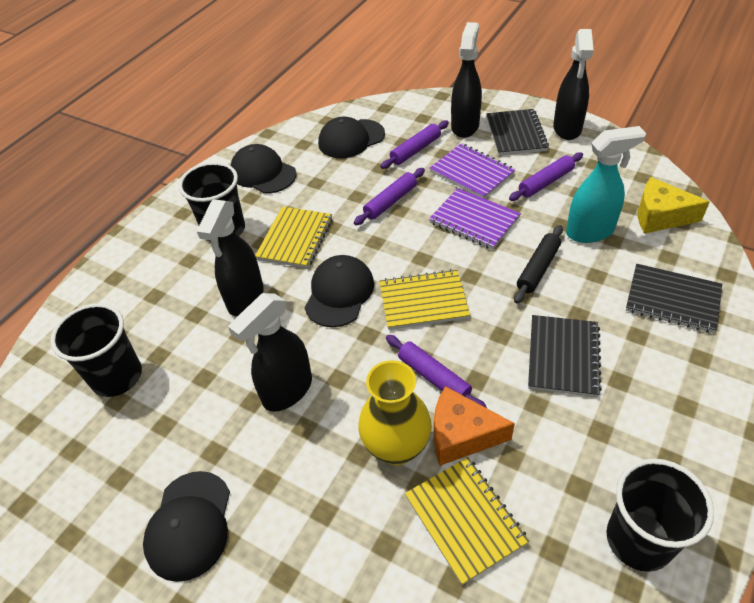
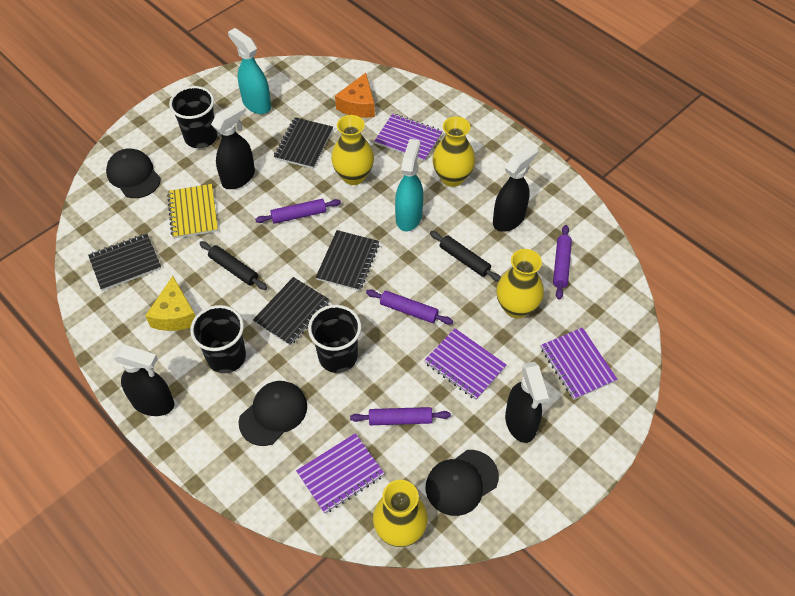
black cap: [143,471,230,582] [230,144,296,194] [305,255,374,327] [318,117,385,158] = 4 -> [106,148,161,198] [239,381,307,446] [426,450,499,516] = 3
black notebook: [487,109,549,155] [528,315,602,397] [626,264,722,333] = 3 -> [88,233,161,291] [253,277,330,346] [274,117,333,169] [316,230,380,291] = 4
black rolling pin: [514,225,563,304] = 1 -> [200,241,267,290] [430,231,501,282] = 2
purple notebook: [429,188,521,250] [430,143,516,199] = 2 -> [296,433,385,514] [374,114,442,162] [424,328,507,400] [540,327,617,400] = 4
turquoise spray bottle: [566,126,646,243] = 1 -> [228,28,271,114] [395,139,423,231] = 2
yellow notebook: [255,206,332,268] [379,269,470,330] [405,457,529,585] = 3 -> [167,184,218,239] = 1
yellow vase: [358,360,432,466] = 1 -> [331,115,374,185] [373,480,428,547] [432,117,475,187] [496,249,544,318] = 4

